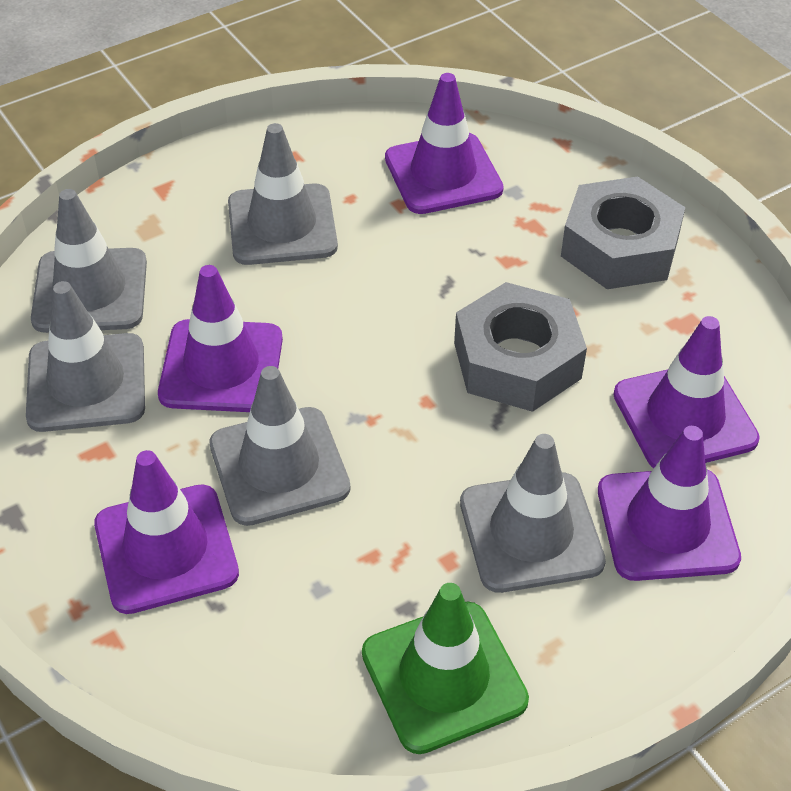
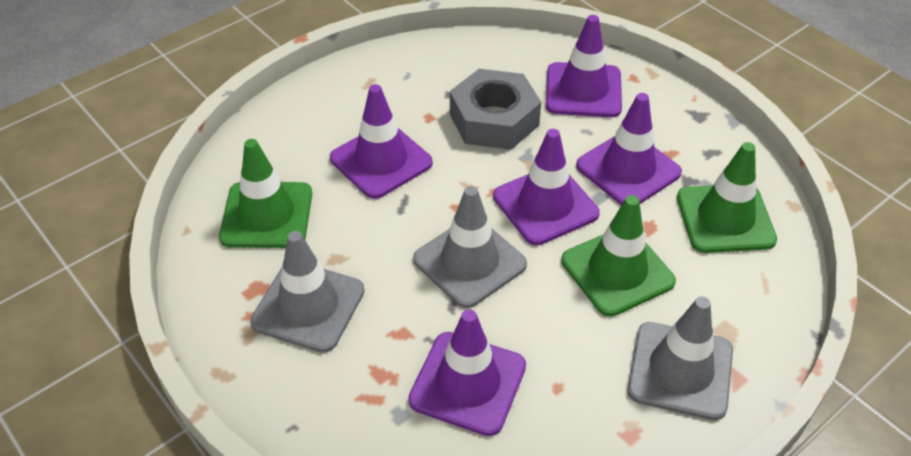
green traffic cone: [362,583,529,754] = 1 -> [219,139,312,248] [561,195,676,317] [677,142,777,253] = 3
grey nut: [454,282,587,412] [561,177,685,289] = 2 -> [450,69,541,150] = 1
grey traffic cone: [26,281,145,432] [31,189,147,333] [209,366,351,526] [228,123,338,265] [460,434,606,593] = 5 -> [250,231,365,353] [413,186,527,308] [628,297,733,420] = 3

